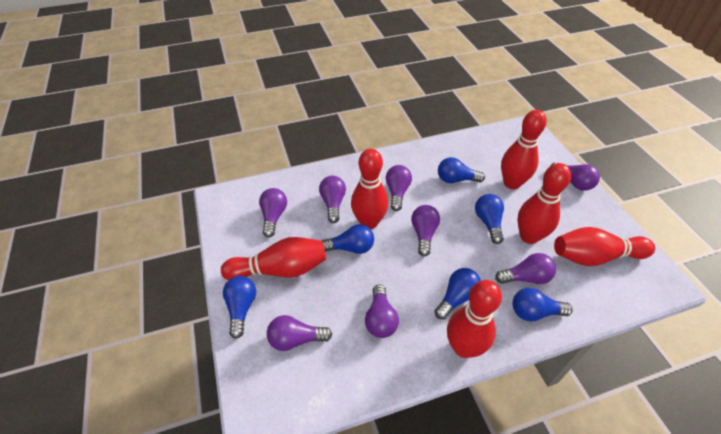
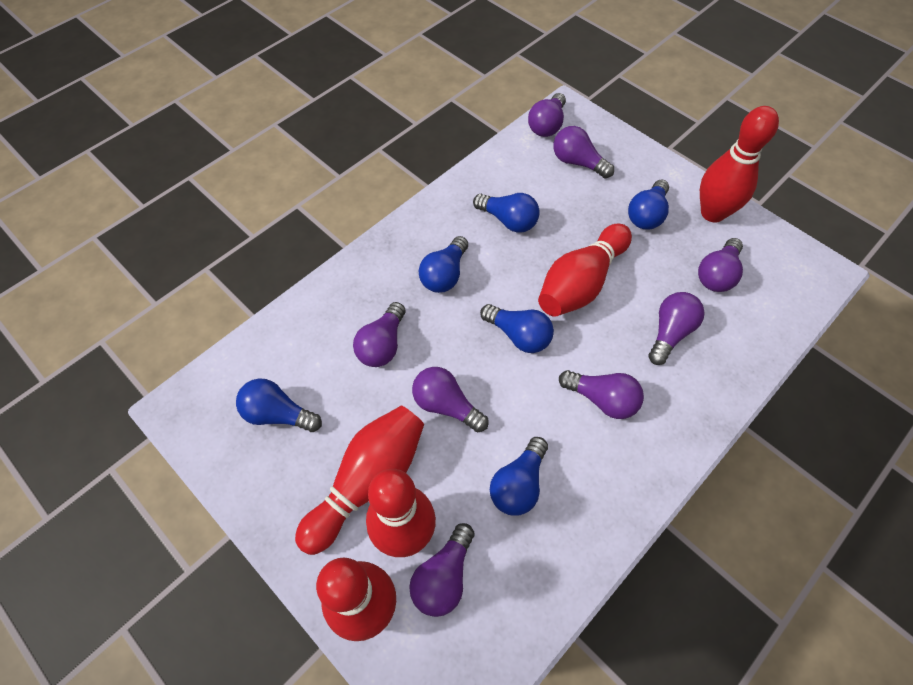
red bowling pin: [221,237,326,280] [351,149,389,229] [447,280,502,358] [501,110,547,189] [518,163,571,244] [554,227,655,266] = 6 -> [295,405,424,555] [316,558,396,641] [366,469,436,557] [538,224,632,317] [700,106,779,223] = 5

